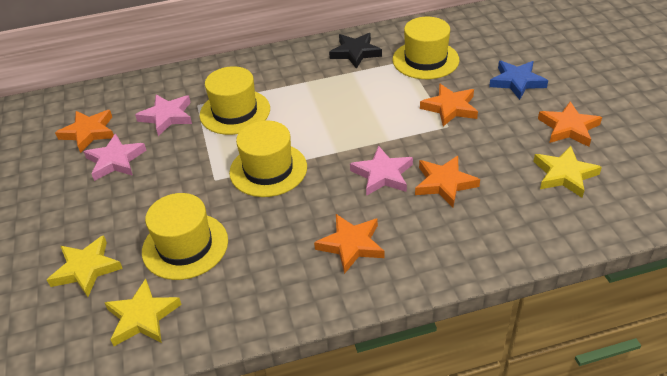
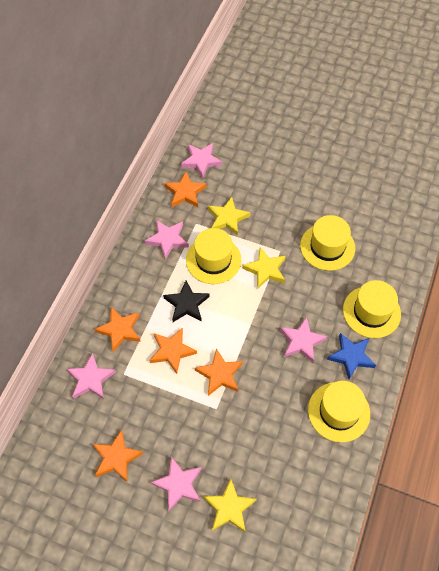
pink star: [83,134,147,181] [135,95,192,136] [350,145,413,196] = 3 -> [67,353,116,399] [145,220,189,259] [151,457,202,511] [181,143,222,179] [280,317,327,363] = 5

